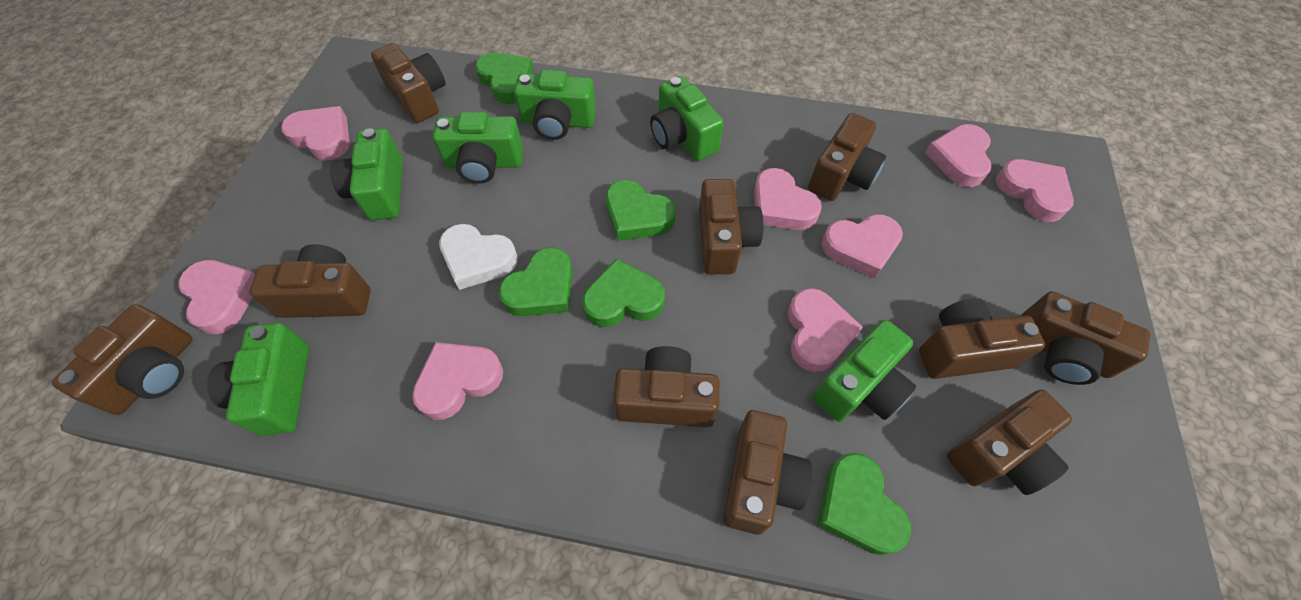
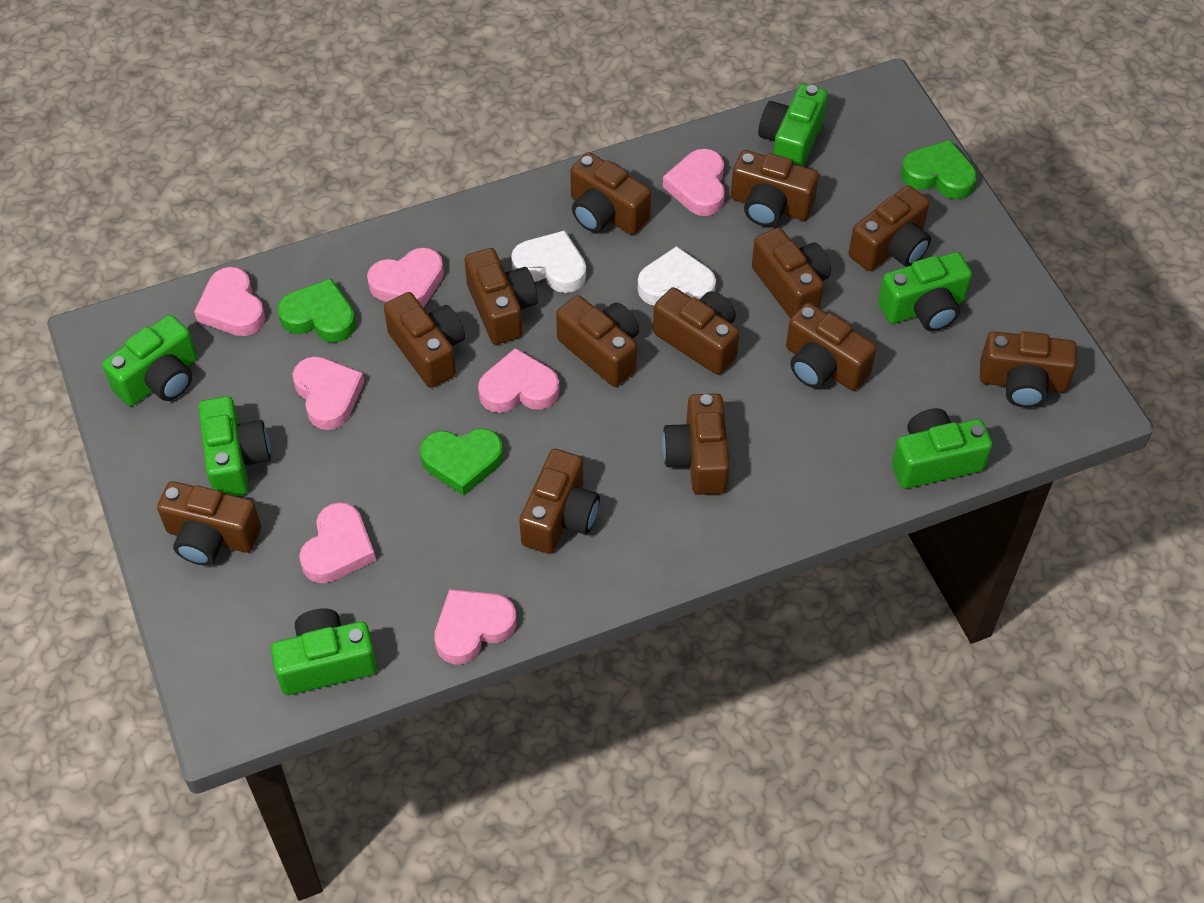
brown camera: [52,304,193,415] [249,244,371,318] [371,43,446,123] [613,346,719,427] [699,179,763,274] [723,410,812,535] [808,113,886,201] [919,298,1045,379] [947,389,1072,495] [1021,291,1151,385] = 10 -> [157,481,261,566] [384,292,465,388] [465,248,538,344] [519,449,600,554] [556,295,639,387] [570,152,651,235] [653,287,740,375] [662,393,730,495] [731,150,819,227] [752,228,831,319] [786,303,877,391] [849,185,931,271] [980,331,1077,408] = 13
green heart: [475,52,533,104] [499,247,573,316] [582,259,665,327] [606,180,675,241] [817,453,911,555] = 5 -> [277,279,356,342] [420,428,504,496] [901,140,977,199] = 3
pink heart: [178,260,255,334] [281,106,350,161] [412,342,503,420] [754,168,822,230] [788,288,863,372] [822,214,903,278] [925,124,992,187] [996,159,1074,222] = 8 -> [194,267,265,336] [293,356,364,430] [299,502,376,583] [367,247,444,308] [434,589,516,664] [478,348,560,413] [663,149,725,216] = 7
white heart: [439,224,518,290] = 1 -> [511,230,586,293] [638,246,716,305] = 2

